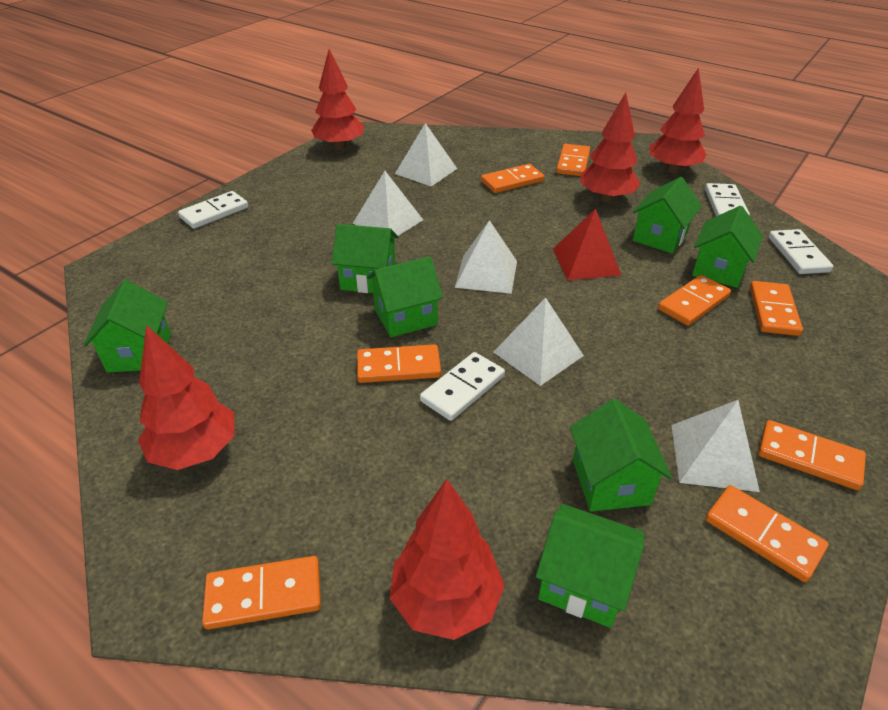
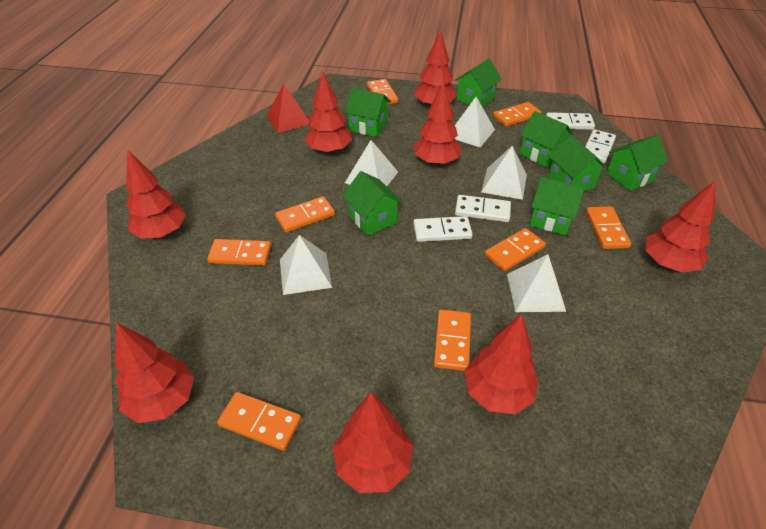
red tree: [138,325,235,470] [311,49,364,150] [390,479,505,640] [580,93,641,202] [649,67,707,173] = 5 -> [115,323,194,423] [126,150,186,238] [304,72,352,154] [333,392,413,493] [414,30,457,107] [414,82,462,166] [465,314,538,414] [645,180,716,272] = 8

